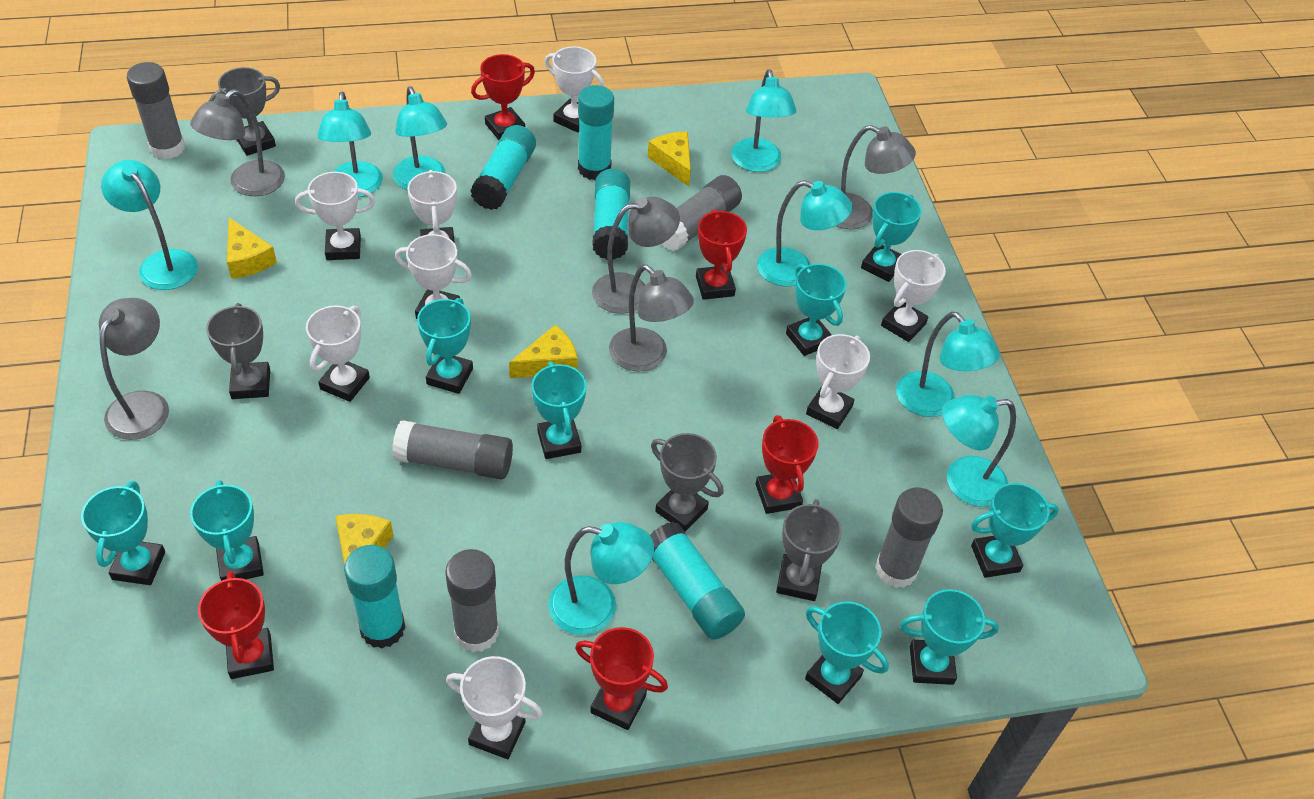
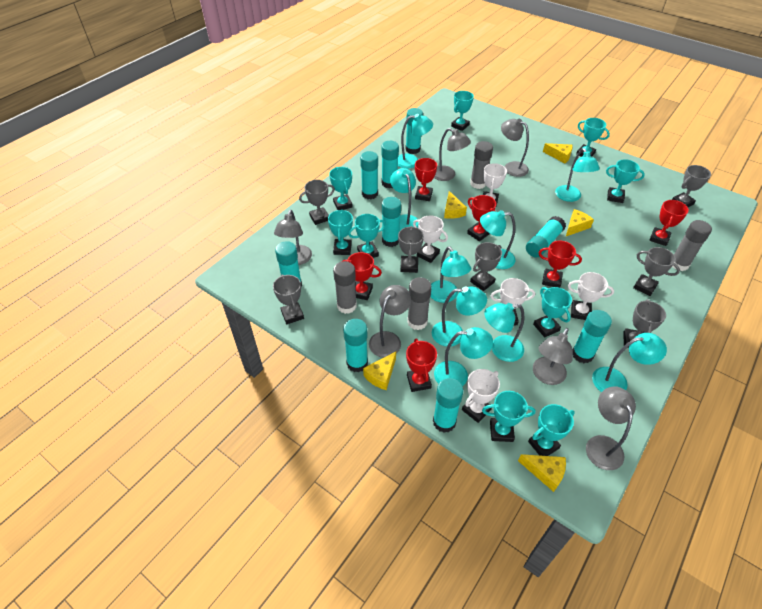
grey glue stick: [127,62,185,159] [392,420,513,479] [445,549,499,653] [662,175,742,251] [875,487,943,588] = 5 -> [333,261,357,314] [407,277,432,330] [470,141,493,189] [672,220,712,271] = 4
grey lamp: [99,298,169,440] [190,89,285,196] [592,197,680,314] [609,265,694,371] [836,125,916,230] = 5 -> [274,210,312,265] [369,285,411,358] [434,128,471,181] [501,119,529,177] [533,328,573,385] [586,386,636,470] = 6
grey trophy: [206,303,270,399] [209,67,280,156] [651,433,724,532] [776,499,842,601] = 4 -> [273,274,304,324] [299,180,335,225] [398,226,424,273] [470,242,502,291] [623,299,666,348] [633,247,680,296] [672,165,711,207] = 7
red trophy: [198,571,274,679] [471,54,535,140] [575,627,668,730] [696,209,747,300] [756,415,819,514] = 5 -> [341,252,382,300] [406,339,437,392] [415,158,437,201] [467,195,496,241] [539,241,582,288] [649,200,689,246] = 6
turquoise glue stick: [344,545,406,649] [470,125,536,210] [578,85,614,180] [592,169,630,260] [650,521,745,640] = 5 -> [275,241,302,287] [343,319,368,372] [360,151,378,199] [381,141,399,188] [382,197,401,247] [405,108,423,154] [433,378,463,433] [526,216,566,258] [573,310,612,363] = 9
turquoise lamp: [101,160,198,290] [318,92,383,197] [393,86,447,190] [548,522,654,635] [731,69,797,172] [757,180,853,286] [896,312,1000,417] [942,395,1016,507] = 8 -> [390,168,418,230] [398,114,433,169] [430,246,471,303] [432,287,487,346] [434,327,493,386] [480,210,516,269] [484,303,524,362] [555,148,600,202] [592,333,667,392] = 9
white trophy: [295,172,375,260] [306,305,370,402] [395,234,472,319] [407,170,457,243] [446,656,543,759] [545,46,604,133] [806,334,870,429] [881,250,946,342] = 8 -> [413,216,448,263] [462,369,500,423] [483,163,507,206] [491,278,535,325] [568,272,614,320] = 5
yellow cheese: [227,218,277,279] [335,514,394,593] [509,325,578,378] [648,132,691,187] = 4 -> [363,351,396,390] [444,191,467,219] [518,454,566,492] [543,143,573,163] [566,209,594,236] = 5

